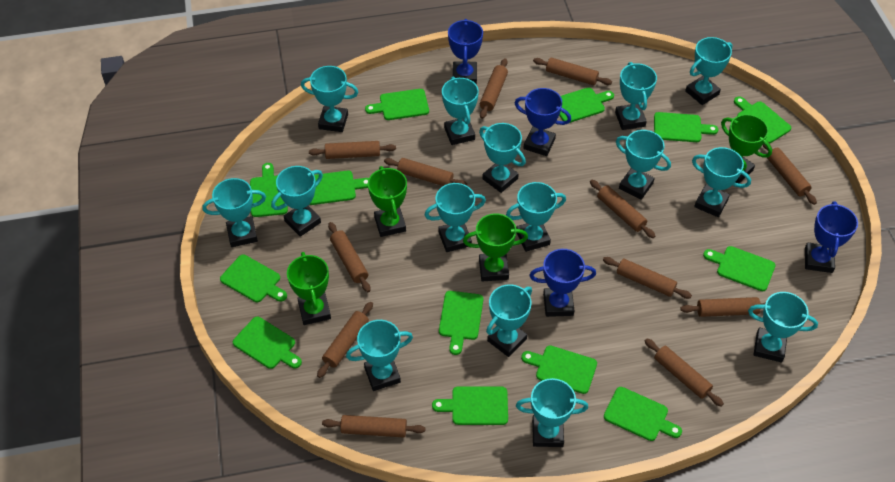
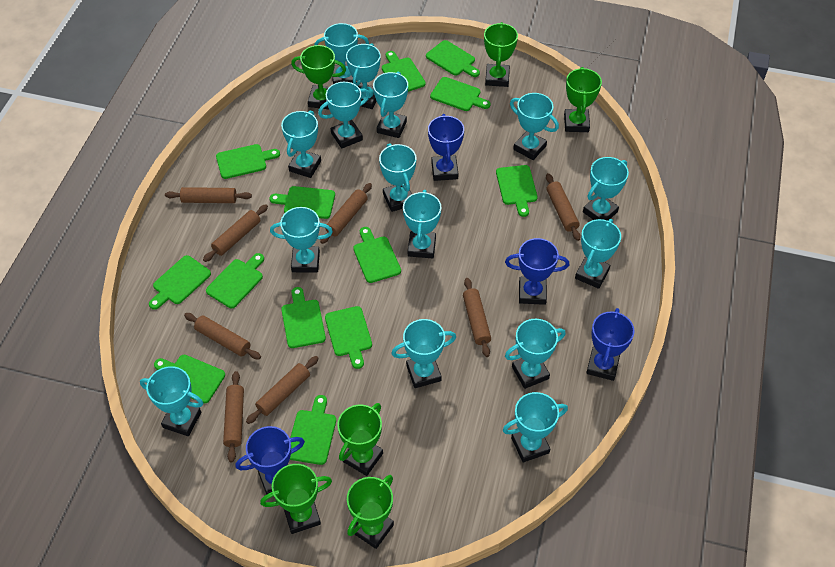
brown rolling pin: [309,141,396,159] [317,302,373,378] [322,415,426,438] [328,222,371,292] [384,158,467,186] [480,58,508,119] [533,57,612,85] [590,180,655,238] [603,257,692,299] [645,339,724,407] [680,297,765,317] [763,141,817,205] = 12 -> [165,187,252,203] [184,313,261,359] [203,204,268,262] [223,371,244,462] [246,356,319,424] [320,183,372,244] [463,278,491,357] [546,173,581,241] = 8
green trophy: [287,252,331,325] [368,166,407,237] [463,213,528,281] [721,114,772,183] = 4 -> [260,464,332,534] [291,45,346,109] [337,403,383,476] [347,475,394,549] [484,22,518,87] [564,67,602,132] = 6

